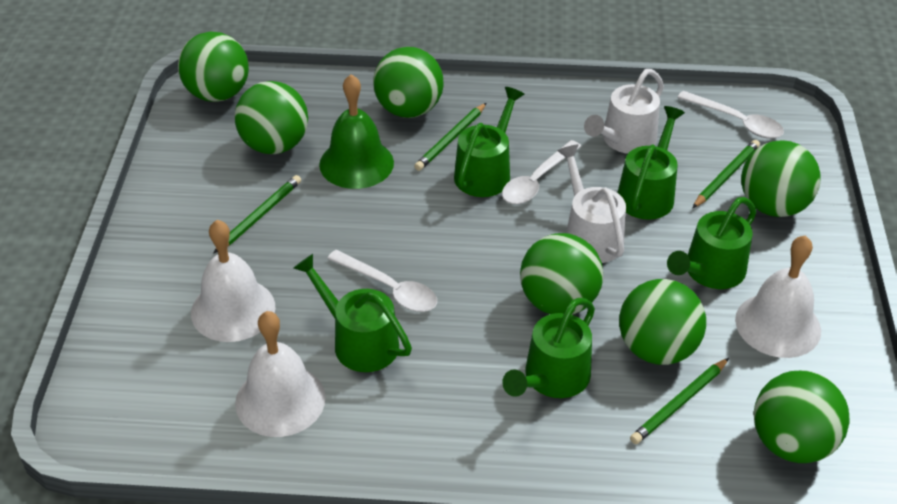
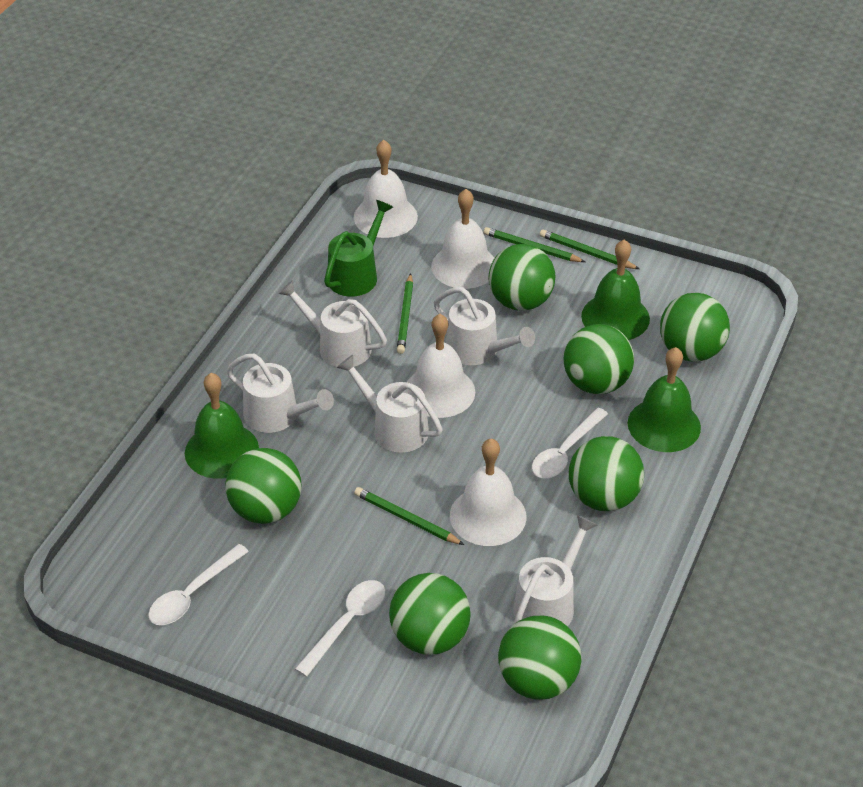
green bell: [319,74,394,189] = 1 -> [185,373,259,479] [581,239,650,340] [628,347,701,452] = 3
green watering can: [294,254,412,372] [454,87,525,197] [502,298,595,398] [617,106,685,220] [667,197,756,289] = 5 -> [324,200,393,297] = 1
white bell: [191,220,275,342] [235,311,326,437] [735,235,821,358] = 3 -> [354,140,418,238] [407,314,475,418] [432,189,494,289] [450,438,526,546] = 4
white watering can: [557,144,626,263] [584,69,664,154] = 2 -> [227,354,334,433] [278,280,387,367] [337,355,443,453] [434,287,535,365] [513,515,597,626] = 5

